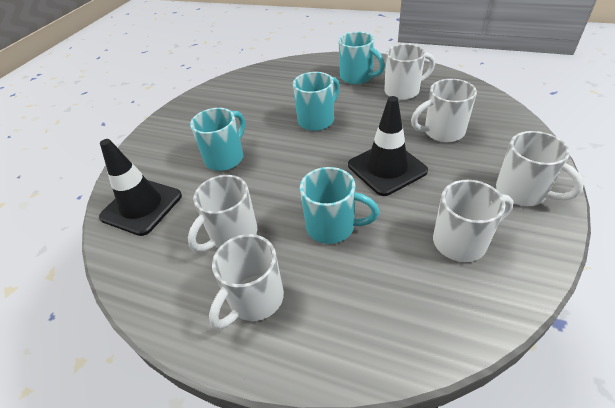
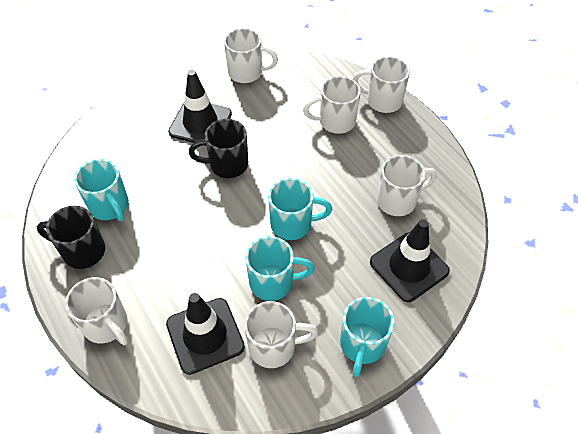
black mug: none = 0 -> [37,205,105,269] [189,119,248,178] = 2
black traffic cone: [99,139,182,236] [348,96,428,196] = 2 -> [166,293,245,375] [168,70,232,146] [370,219,450,302] = 3

